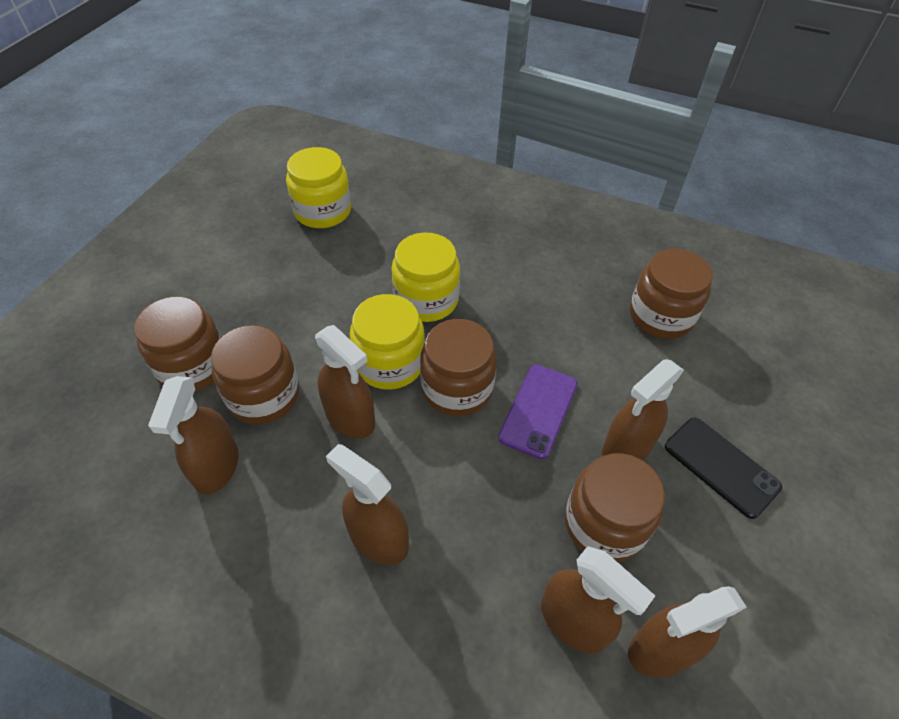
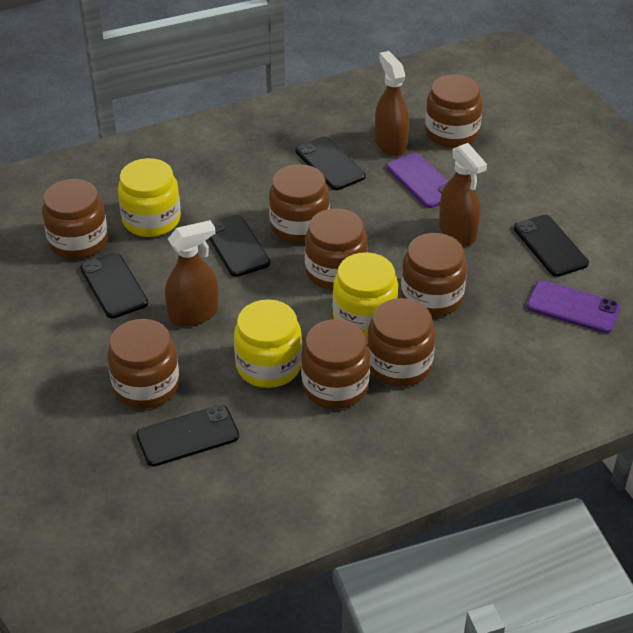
black phone: [665,418,782,519] = 1 -> [80,253,148,318] [136,405,239,467] [209,215,270,277] [295,137,366,190] [514,215,589,277] = 5
brown jar: [134,296,221,391] [211,325,299,424] [420,319,497,416] [565,453,665,562] [630,249,713,339] = 5 -> [42,179,108,259] [108,319,179,408] [269,164,330,243] [301,319,370,409] [305,208,368,290] [367,298,435,387] [401,233,467,316] [425,74,483,148] = 8
brown spray bottle: [148,376,239,495] [315,325,375,438] [326,444,409,565] [541,546,655,654] [602,359,684,460] [628,586,746,678] = 6 -> [165,220,218,327] [375,51,409,156] [439,143,487,245] = 3
purple phone: [498,365,578,459] = 1 -> [386,153,448,208] [527,280,621,333] = 2

